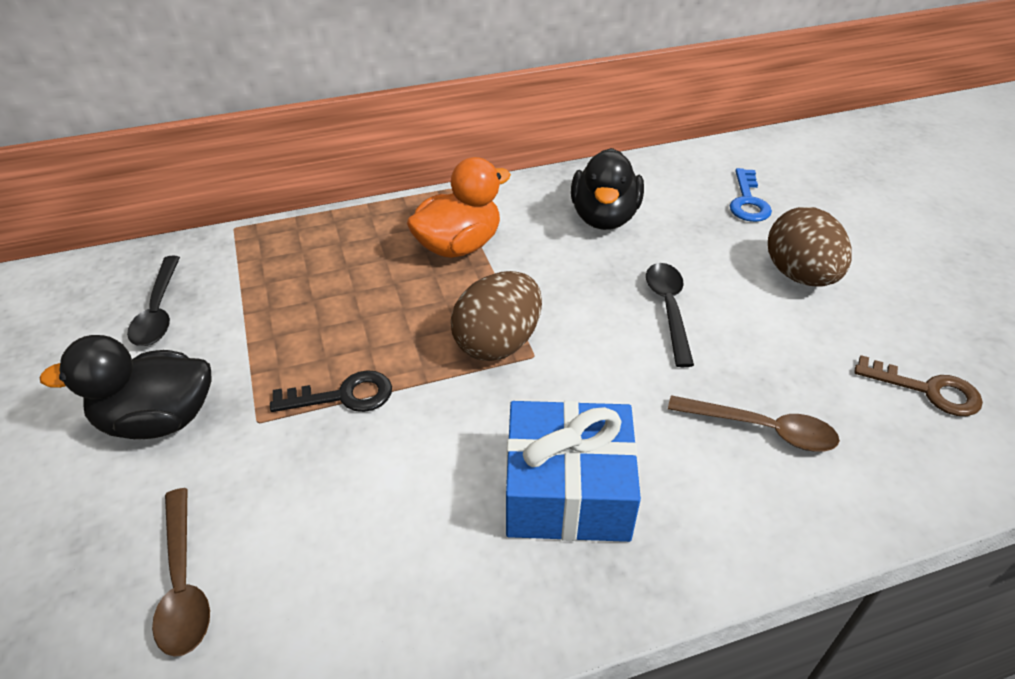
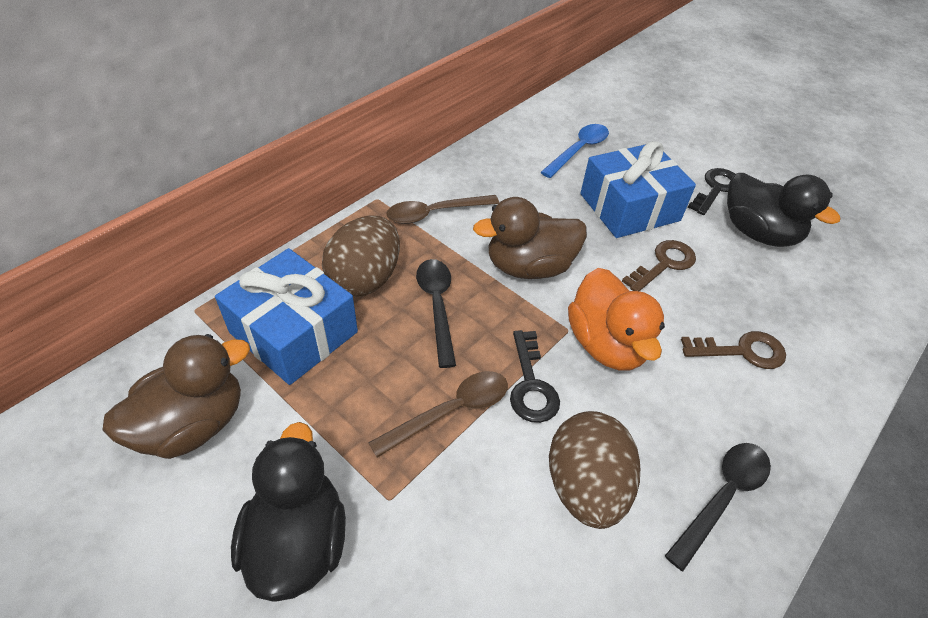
black key: [270,370,392,412] = 1 -> [510,330,560,423] [688,168,735,215] = 2
blue gift: [506,401,641,542] = 1 -> [215,248,358,385] [580,141,696,238] = 2
blue key: [730,168,772,222] = 1 -> none = 0
blue spoon: none = 0 -> [541,124,609,178] = 1
brown duck: none = 0 -> [102,334,250,459] [473,197,587,279] = 2
brown key: [854,355,983,416] = 1 -> [622,240,696,291] [681,331,786,369] = 2

